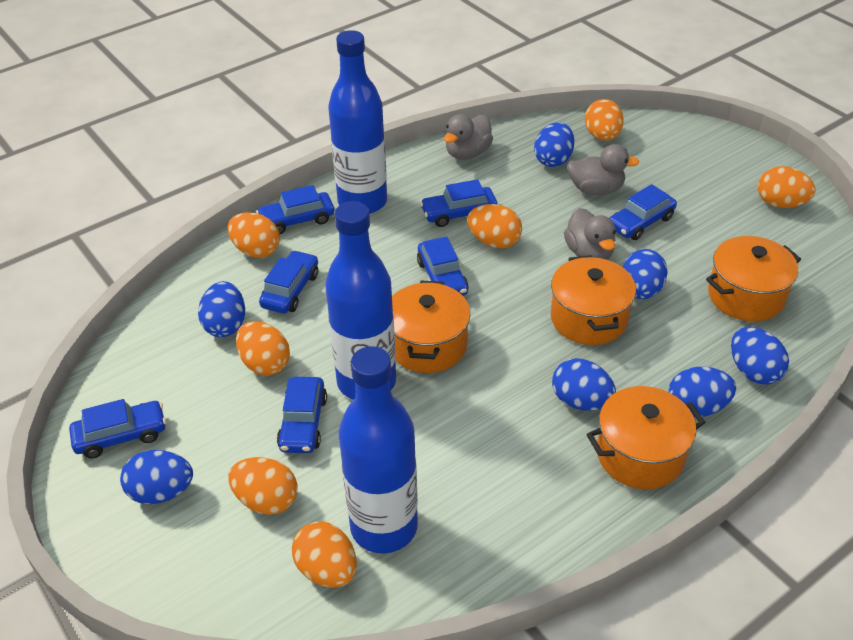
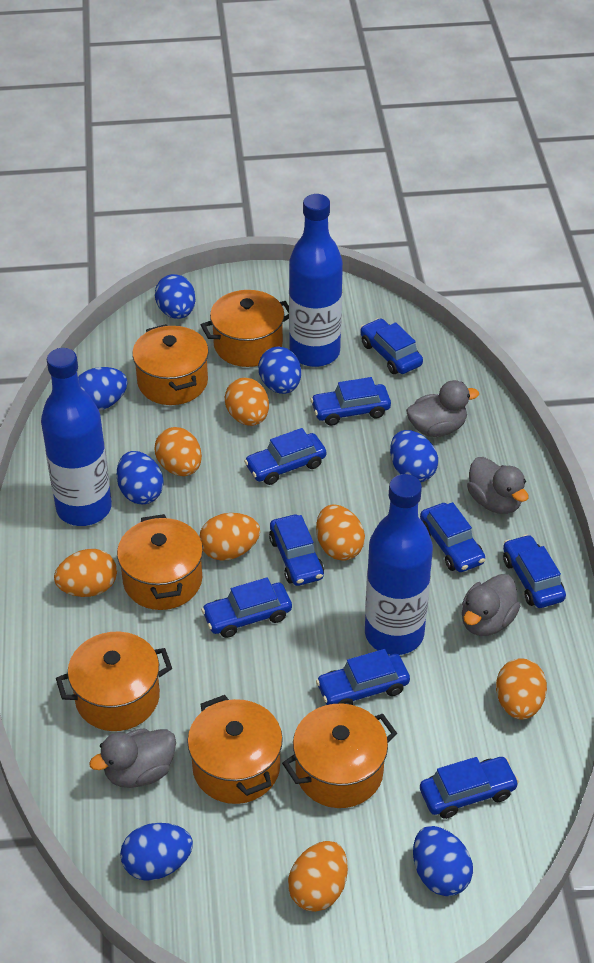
blue car: [69,399,166,458] [256,185,334,235] [259,250,318,314] [277,377,327,453] [417,237,469,296] [420,179,497,227] [610,184,677,240] = 7 -> [201,577,292,638] [244,428,326,485] [269,515,324,586] [311,377,391,426] [316,649,410,705] [360,318,423,374] [420,502,485,572] [420,757,519,819] [503,534,566,608] = 9
grey duck: [444,114,493,160] [564,208,616,260] [567,144,639,195] = 3 -> [89,728,176,788] [406,380,479,437] [462,574,520,636] [467,457,529,514] = 4
orange pot: [392,280,470,373] [550,255,636,345] [587,386,706,489] [706,236,801,321] = 4 -> [56,632,172,731] [117,514,203,610] [132,324,209,405] [187,695,283,804] [201,290,289,367] [282,704,397,808] = 6

